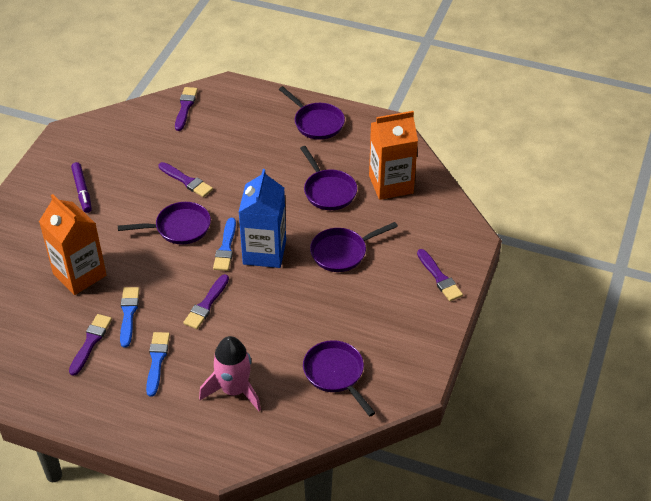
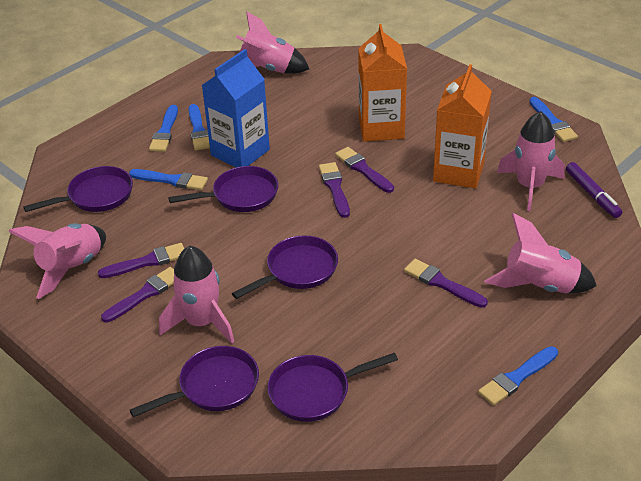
blue brush: [120,287,140,347] [146,332,170,397] [213,218,236,271] = 3 -> [129,169,208,190] [149,105,178,152] [188,104,210,151] [478,346,558,406] [529,97,578,142] = 5
pink rocket: [199,336,261,411] = 1 -> [8,223,106,299] [159,246,234,344] [236,12,309,74] [484,213,597,293] [497,111,565,211] = 5

